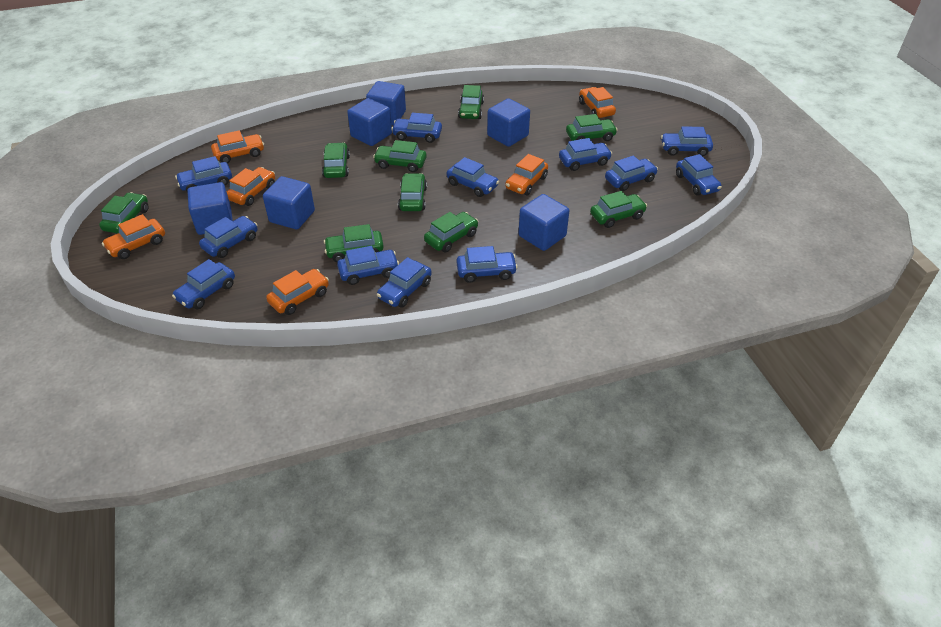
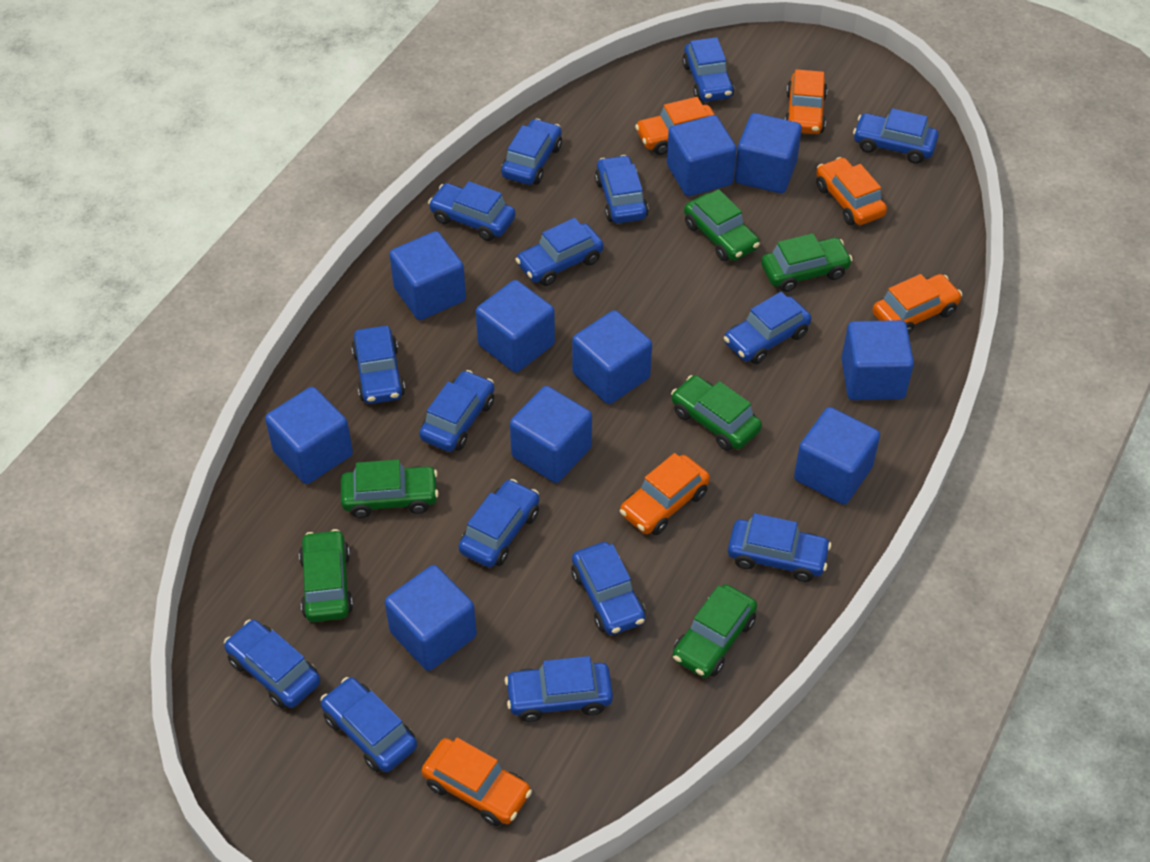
blue car: [172,259,235,309] [175,156,232,191] [199,216,257,258] [337,246,399,285] [377,257,432,308] [391,113,442,143] [447,157,499,197] [456,246,518,283] [559,138,612,171] [605,155,658,191] [661,126,713,156] [676,154,722,196] = 12 -> [224,620,320,709] [320,677,417,772] [351,326,405,404] [419,370,494,452] [428,181,516,241] [458,479,539,567] [501,118,562,185] [505,656,613,722] [515,218,604,286] [571,542,646,635] [595,155,649,223] [682,37,734,101] [724,292,811,364] [728,513,831,582] [853,108,939,164] = 15
blue cube: [187,182,233,235] [263,176,315,229] [347,98,392,146] [366,81,406,125] [487,98,530,147] [518,194,569,251] = 6 -> [265,387,353,484] [385,565,477,671] [389,231,466,320] [476,280,555,373] [510,386,592,483] [572,310,652,404] [667,115,737,196] [735,113,802,193] [794,407,880,504] [841,320,914,400] = 10
green car: [99,192,149,234] [322,142,350,178] [324,224,384,262] [373,140,427,172] [398,173,427,211] [424,212,478,252] [458,85,484,119] [566,114,618,141] [590,191,647,228] = 9 -> [299,529,353,622] [341,460,439,518] [671,375,762,451] [673,584,757,678] [684,189,760,261] [761,233,853,292] = 6

